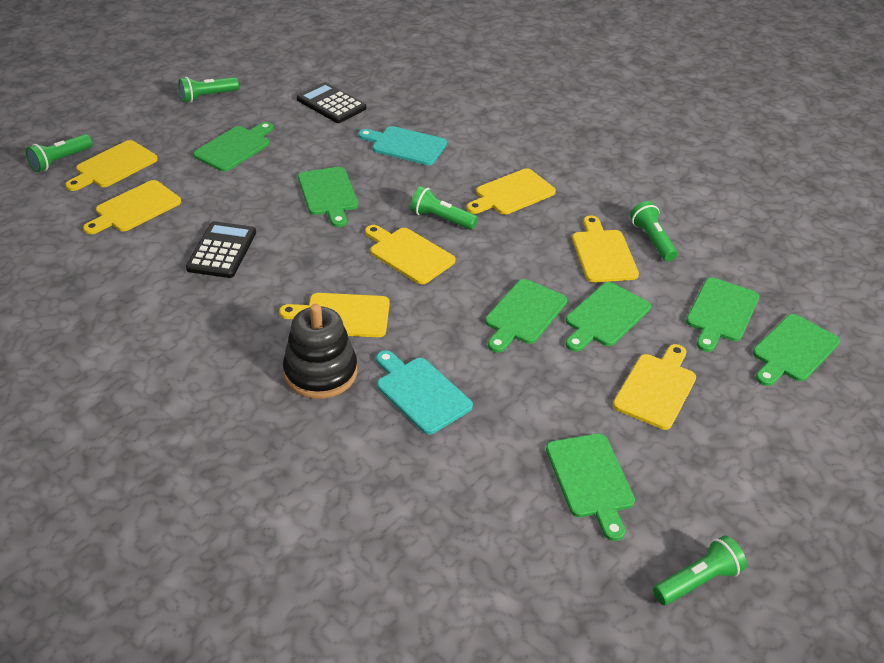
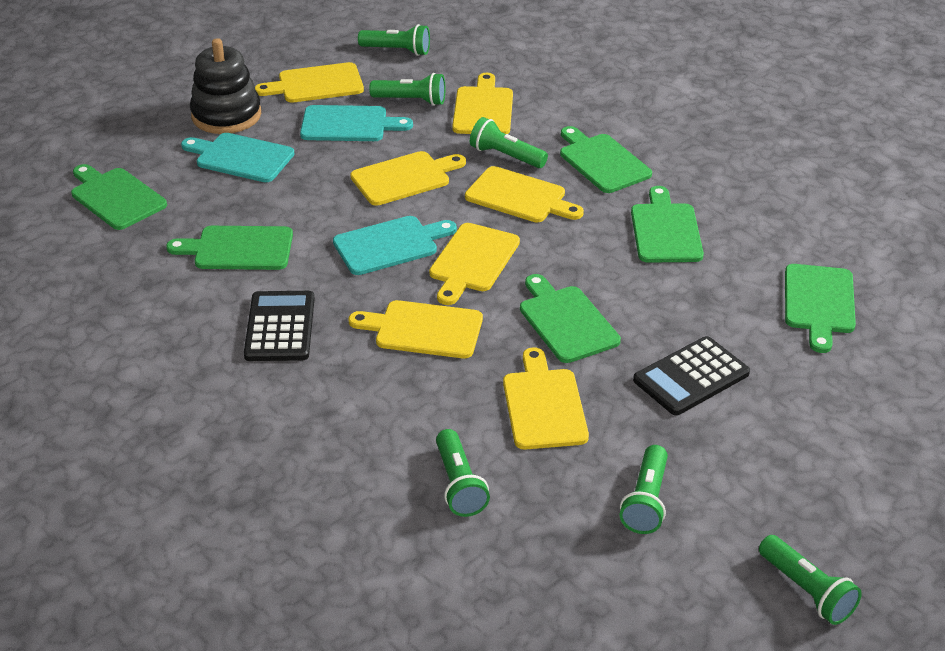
green cutting board: [193,122,273,172] [298,167,358,227] [485,279,567,353] [546,433,635,541] [566,282,651,352] [686,277,759,352] [753,314,840,386] = 7 -> [71,164,167,230] [166,226,293,270] [520,274,621,363] [560,126,652,193] [631,186,704,263] [785,264,856,353] = 6
green flashlight: [26,134,93,172] [178,77,239,103] [410,186,478,230] [630,201,678,262] [653,535,747,605] = 5 -> [358,24,430,56] [369,73,445,106] [436,429,490,517] [470,117,548,168] [620,445,668,534] [759,535,862,625] = 6
turquoise cutting board: [358,126,447,165] [376,350,473,435] = 2 -> [181,133,294,182] [300,105,413,141] [333,216,457,275] = 3

